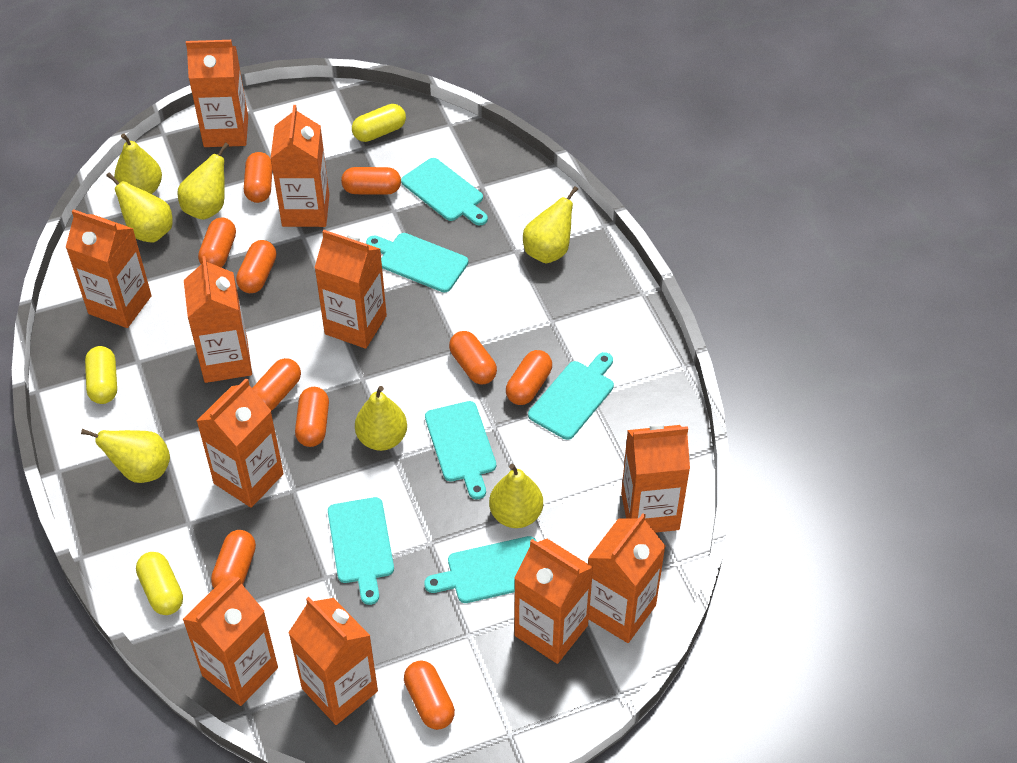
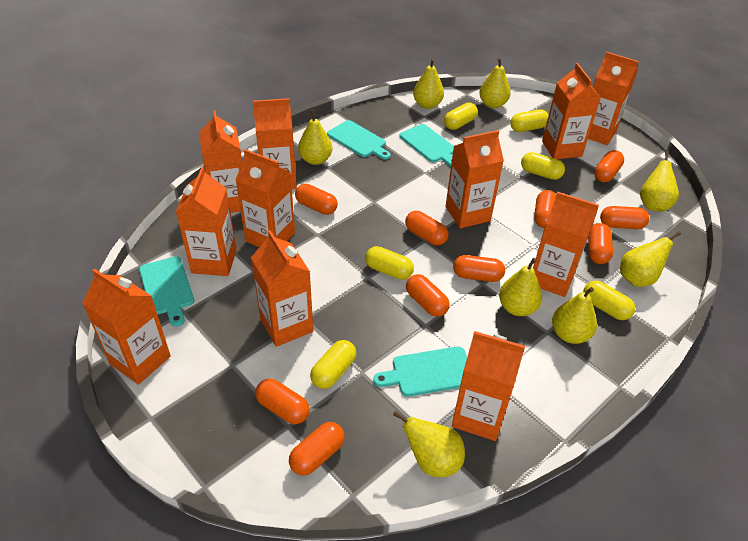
turquoise cutting board: [328,497,394,605] [366,233,468,292] [401,158,488,226] [424,536,536,603] [425,401,496,499] [528,352,614,440] = 6 -> [139,256,194,327] [327,120,391,160] [373,347,467,397] [400,124,454,166] = 4
yellow capsule: [85,346,117,404] [136,552,183,615] [352,104,406,142] = 3 -> [310,340,356,389] [365,246,414,280] [444,103,478,130] [510,109,549,132] [521,152,565,180] [583,281,635,320] = 6
yellow pear: [81,429,170,483] [106,172,173,242] [114,133,162,194] [177,142,229,220] [355,386,407,451] [489,464,543,528] [523,186,578,263] = 7 -> [298,110,332,165] [393,411,465,477] [413,59,444,109] [479,58,511,108] [499,258,542,316] [552,287,597,344] [620,231,681,287] [640,151,679,212] = 8

